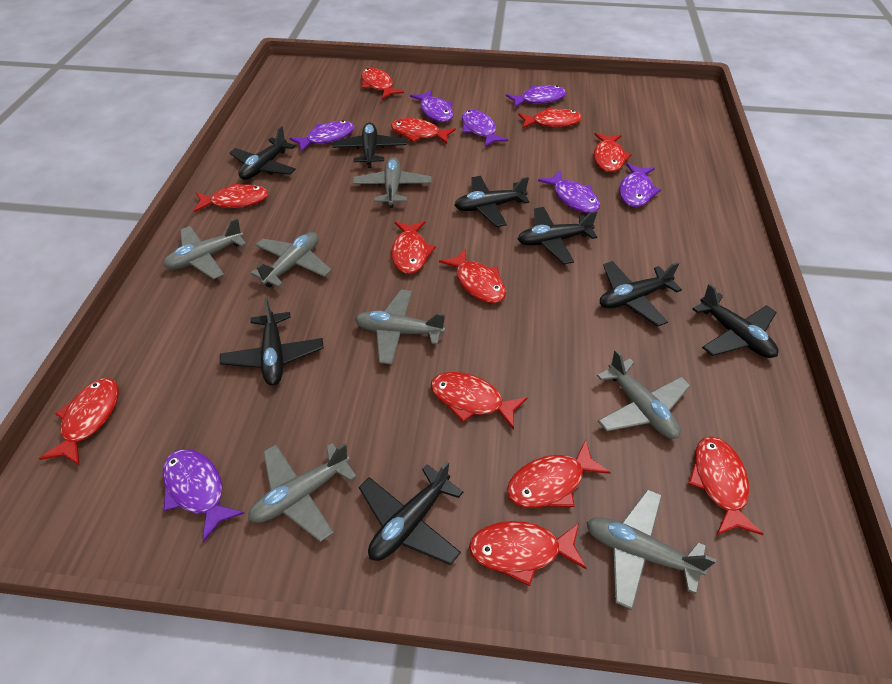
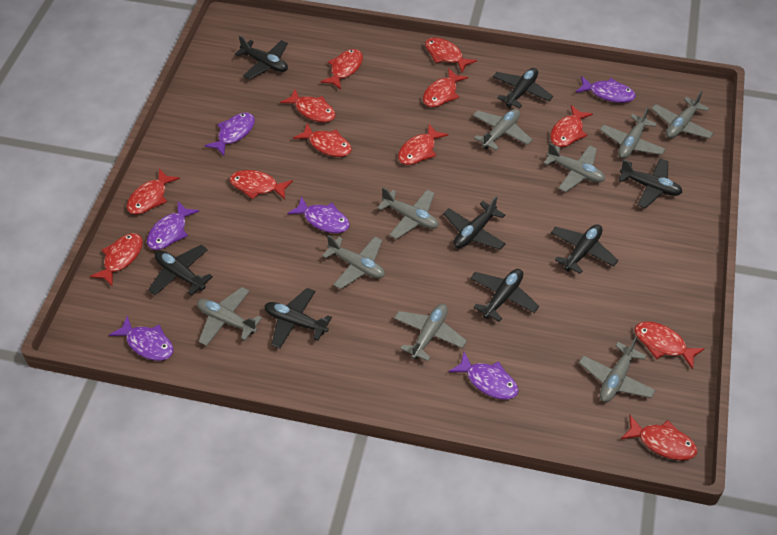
grey plane: [163,218,246,280] [248,443,357,542] [251,232,331,287] [353,157,432,208] [355,290,445,365] [587,489,716,610] [597,349,690,439] = 7 -> [197,287,262,346] [322,235,385,289] [377,188,439,239] [394,304,467,361] [473,109,532,150] [543,143,605,192] [579,337,656,402] [600,107,665,159] [651,91,714,139] = 9
purple fish: [162,449,244,542] [290,120,354,152] [410,90,454,122] [462,109,508,147] [506,85,566,108] [538,171,600,213] [619,163,661,207] = 7 -> [109,316,173,361] [147,201,199,250] [204,112,255,156] [287,196,350,233] [449,352,519,400] [576,76,636,103] = 6

